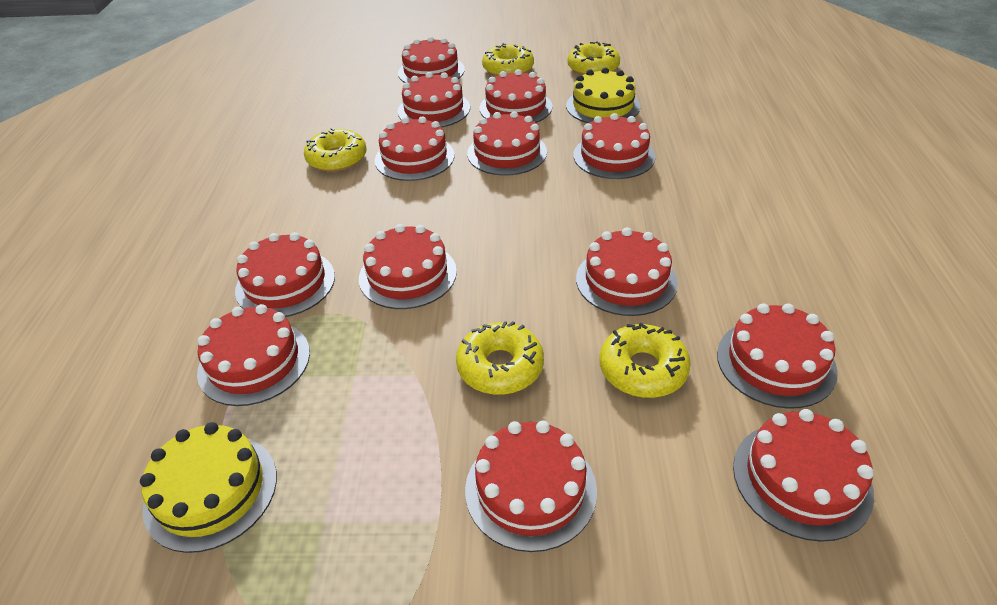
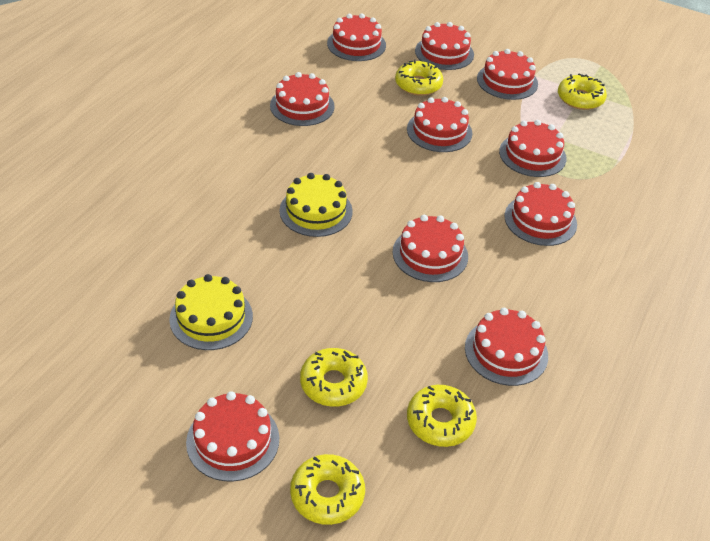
red cake: [197,304,310,406] [235,232,335,317] [359,224,457,309] [375,116,455,181] [398,36,465,83] [398,72,470,127] [465,421,597,552] [467,111,547,176] [480,69,553,123] [573,113,656,179] [576,227,678,316] [717,303,838,409] [733,409,874,542] = 13 -> [186,391,279,481] [270,72,335,126] [327,14,386,61] [392,215,468,282] [407,97,472,152] [415,22,474,70] [465,308,548,386] [477,49,538,100] [499,120,567,177] [505,182,577,246] = 10

